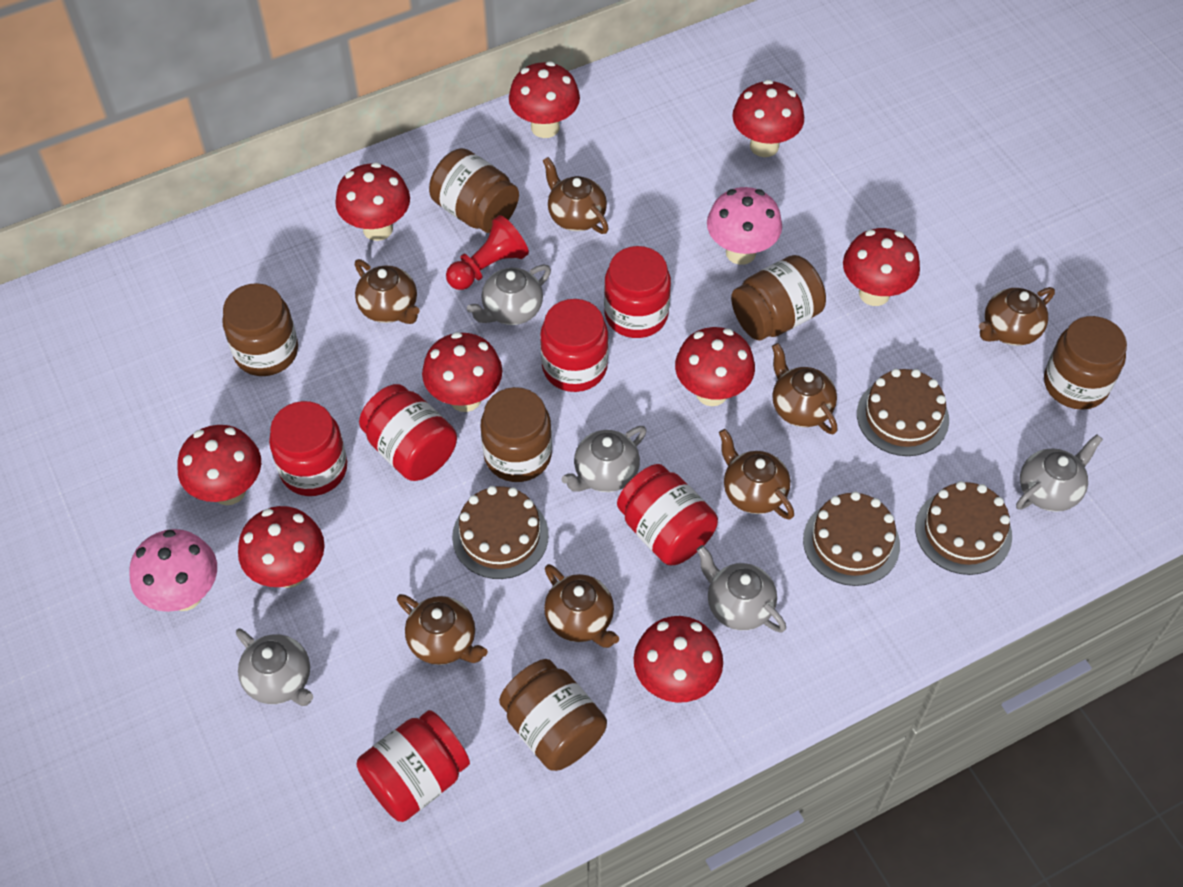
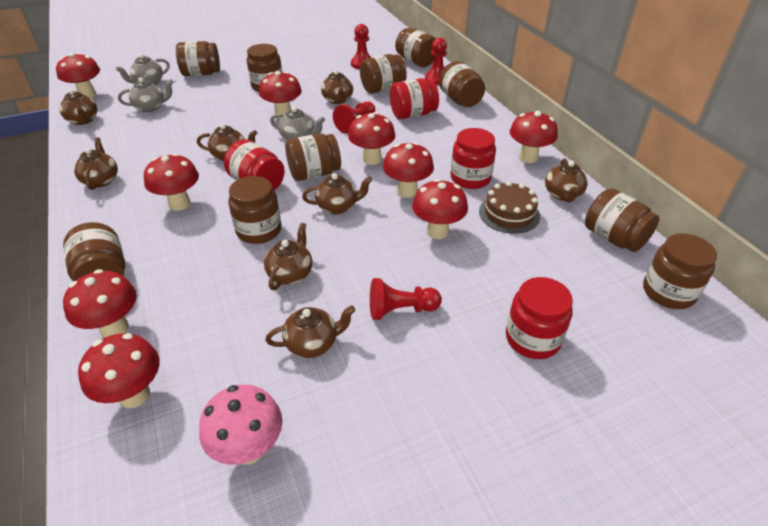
brown cake: [452,486,549,579] [803,491,900,586] [857,369,949,456] [915,481,1012,575] = 4 -> [479,181,540,234] = 1
brown jar: [222,283,298,376] [429,148,519,233] [481,387,552,482] [499,659,607,771] [731,255,826,341] [1044,316,1127,410] = 6 -> [63,222,125,281] [176,41,220,76] [228,176,282,244] [247,44,282,92] [285,133,341,181] [360,54,407,94] [395,28,436,67] [439,61,485,107] [585,188,659,252] [643,233,717,309] = 10
brown teapot: [355,259,419,324] [397,594,488,665] [543,157,609,234] [544,564,619,648] [719,429,794,519] [772,343,838,434] [979,287,1055,346] = 7 -> [59,89,98,125] [74,137,118,190] [197,124,257,161] [264,223,312,290] [265,305,355,358] [302,173,372,214] [321,70,353,104] [545,158,588,203] = 8
grey teapot: [236,629,313,706] [467,265,551,325] [562,426,647,492] [697,545,786,633] [1016,434,1103,512] = 5 -> [116,54,170,85] [118,77,173,112] [270,107,325,140] = 3
pink mushroom: [129,529,217,612] [707,187,782,265] = 2 -> [199,385,282,465] = 1
red jar: [269,401,347,496] [356,710,470,822] [359,384,457,481] [540,299,608,392] [604,246,671,338] [617,464,718,565] = 6 -> [224,139,285,190] [390,78,439,119] [451,128,496,189] [506,277,573,359] = 4
red pawn: [446,215,529,290] = 1 -> [333,101,375,134] [351,24,371,69] [370,278,442,320] [425,38,447,85] = 4

